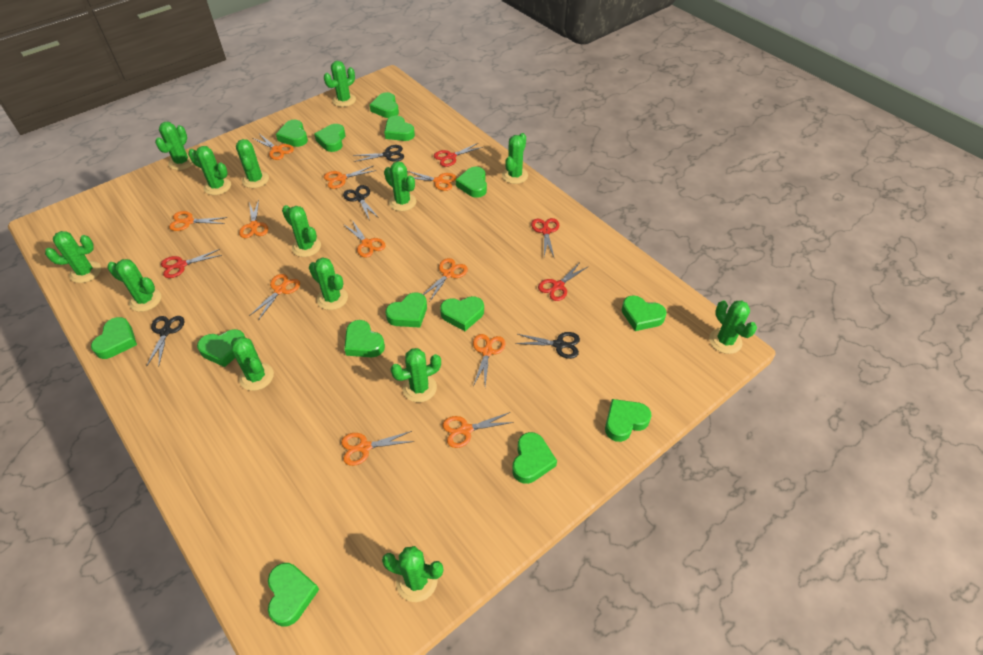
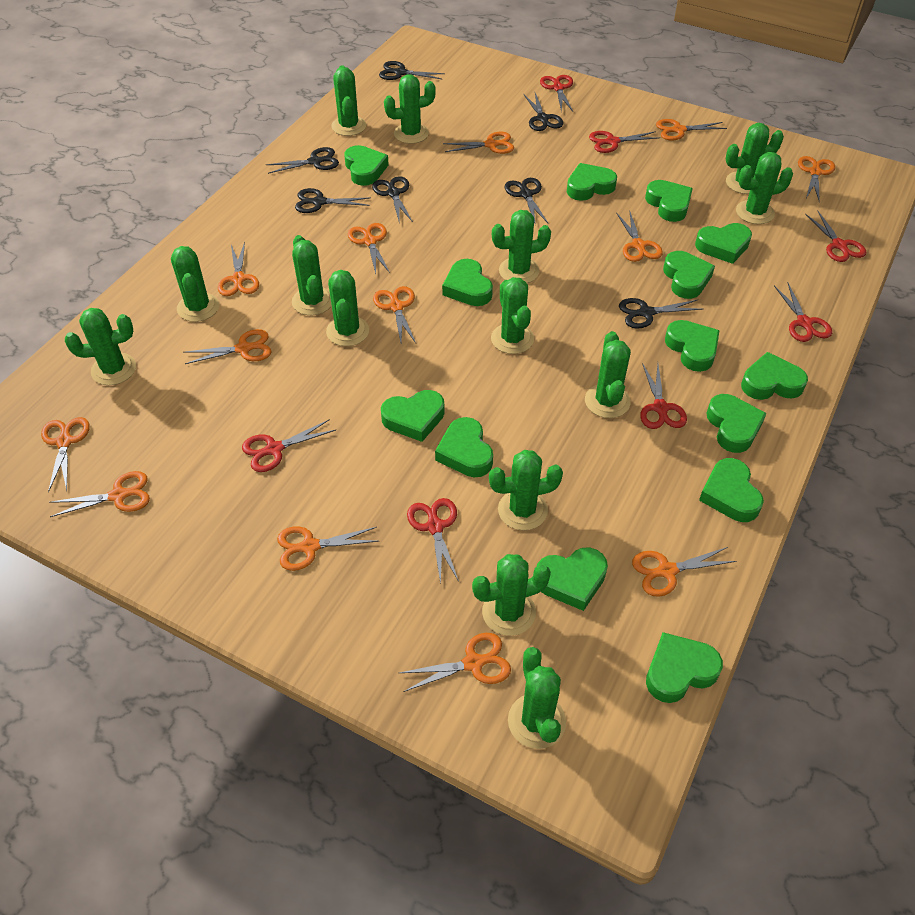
black scissors: [146,316,185,367] [343,185,379,221] [353,145,404,162] [515,332,580,359] = 4 -> [266,147,339,174] [295,188,371,213] [372,176,413,224] [379,61,445,80] [504,178,549,226] [523,93,563,131] [619,298,703,329] = 7
orange scissors: [169,211,228,231] [239,200,268,238] [249,274,300,319] [252,134,294,160] [324,166,377,189] [341,431,414,466] [343,220,386,258] [408,171,456,191] [423,258,468,302] [442,412,514,448] [473,334,506,386] = 11 -> [41,417,90,493] [49,471,150,517] [183,329,271,364] [218,242,259,296] [277,526,378,571] [348,223,390,274] [373,286,416,343] [399,633,511,692] [443,132,514,154] [616,212,663,262] [632,547,736,597] [656,119,727,141] [798,156,835,202] = 13
red scissors: [161,249,222,278] [434,143,483,167] [531,218,559,257] [538,262,589,301] = 4 -> [242,419,336,472] [407,498,459,584] [540,75,573,112] [589,131,659,153] [640,363,687,429] [774,283,832,342] [805,211,866,262] = 7

